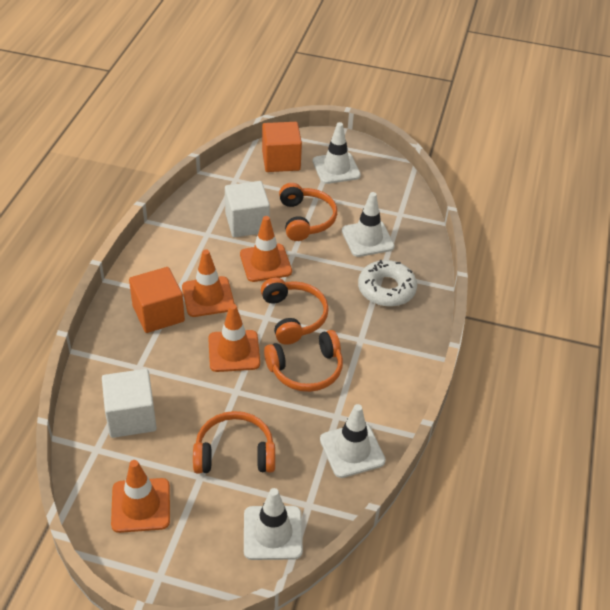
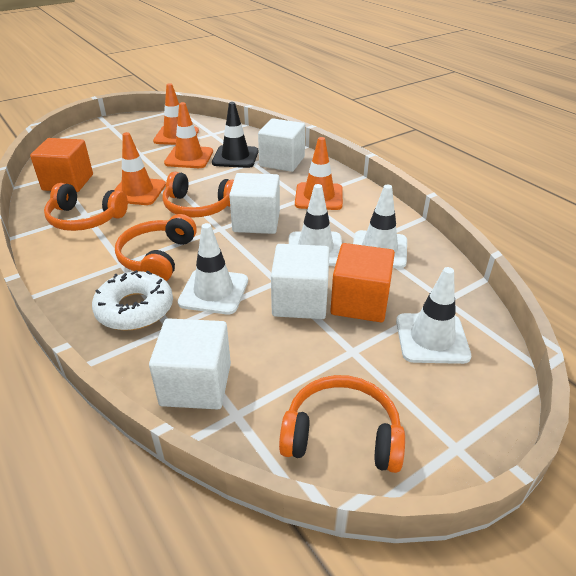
black traffic cone: none = 0 -> [212,102,258,168] = 1
white cube: [102,369,157,438] [225,181,270,237] = 2 -> [149,318,231,409] [229,173,280,234] [258,118,305,172] [271,244,330,319] = 4

